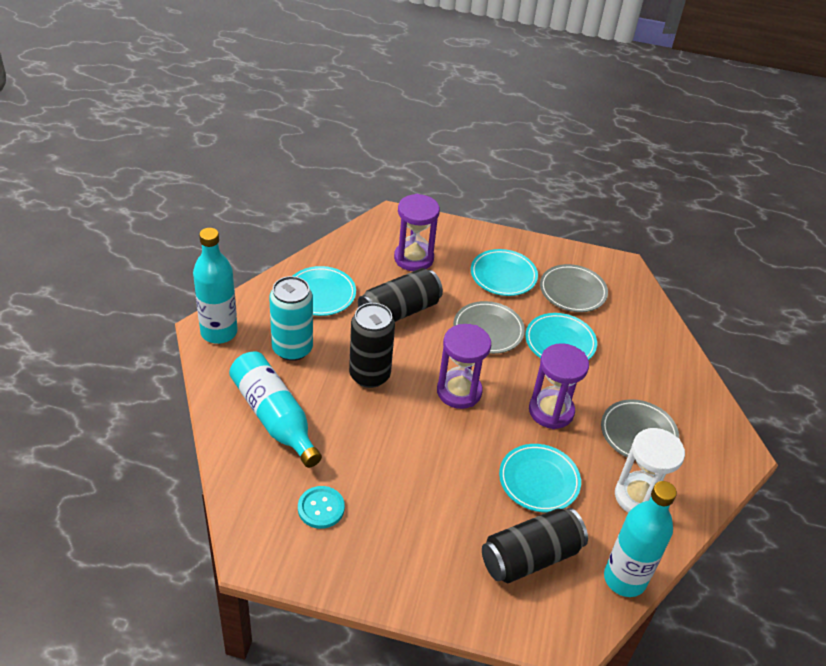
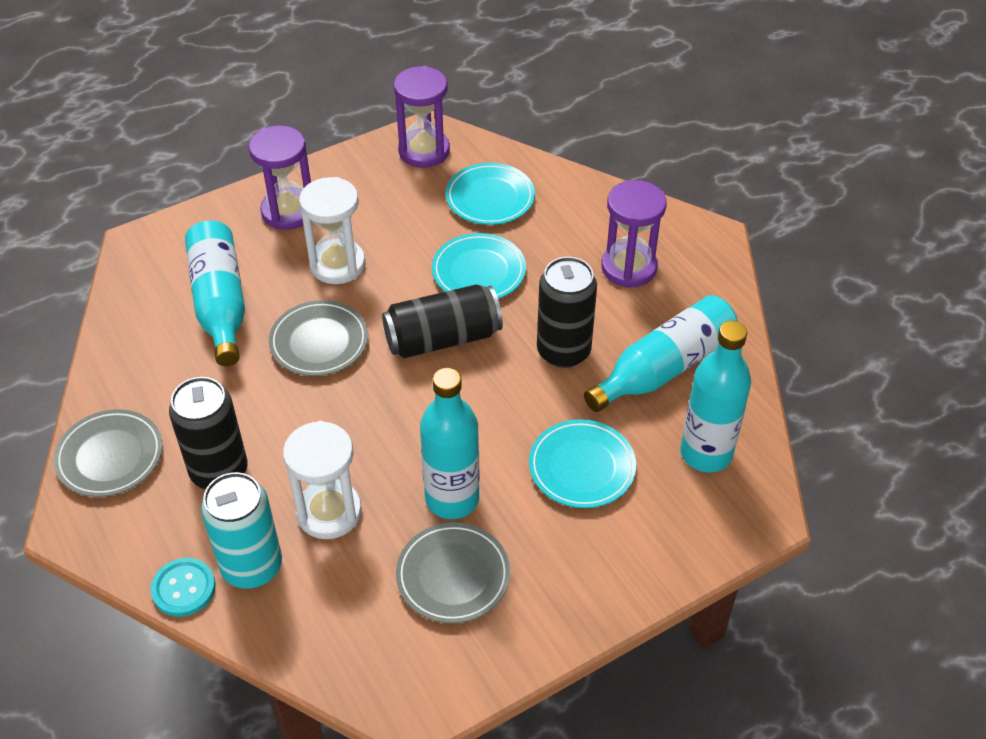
turquoise bottle: [193,228,238,344] [229,351,322,468] [604,481,677,597] = 3 -> [185,220,245,366] [420,368,479,519] [584,295,738,412] [680,321,751,473] = 4
turquoise plate: [293,266,356,316] [471,249,538,296] [499,444,581,512] [525,313,597,360] = 4 -> [432,233,526,299] [446,163,535,225] [529,419,636,508] = 3
white hourglass: [615,428,685,513] = 1 -> [283,421,362,539] [299,177,365,284] = 2

